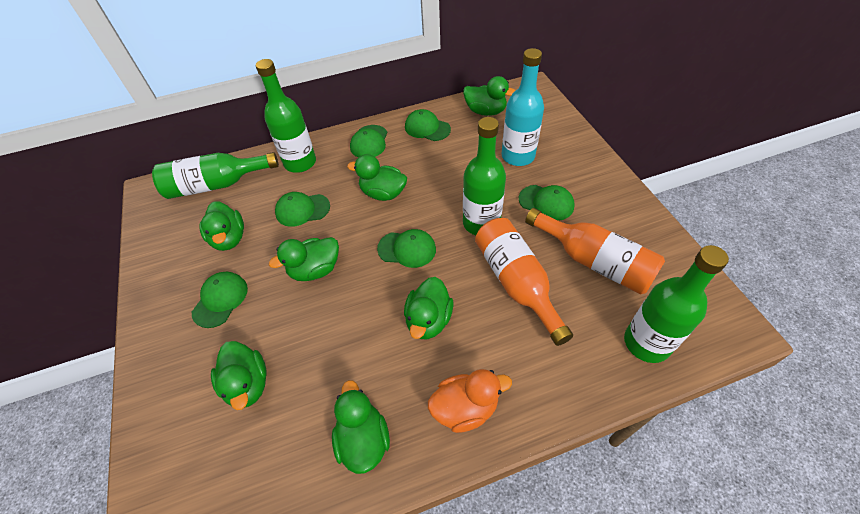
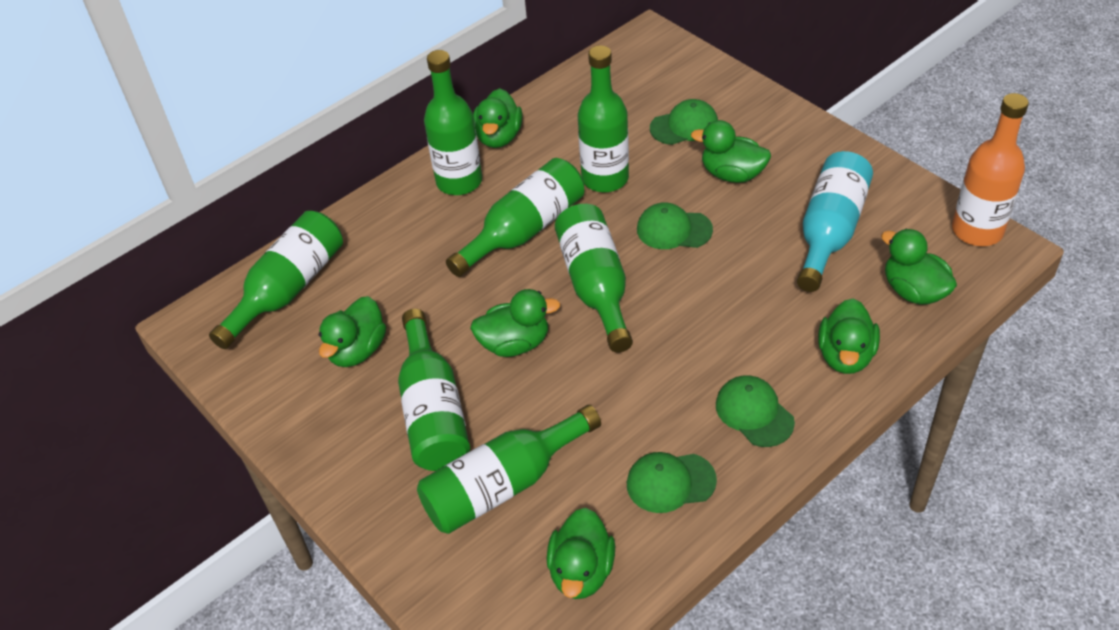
green bottle: [152,152,279,199] [256,59,316,173] [463,117,506,235] [624,245,729,363] = 4 -> [209,211,343,349] [398,309,470,471] [417,405,601,534] [424,50,482,195] [446,158,584,277] [555,204,633,353] [578,45,629,192] = 7
green cap: [192,272,248,328] [275,192,330,227] [350,125,387,157] [377,229,436,268] [405,109,451,141] [519,185,575,221] = 6 -> [627,452,717,513] [637,202,713,249] [650,99,718,145] [716,375,795,447] = 4
orange bottle: [475,218,573,346] [525,208,665,294] = 2 -> [952,93,1029,246] = 1
orange duck: [428,369,512,433] = 1 -> none = 0

